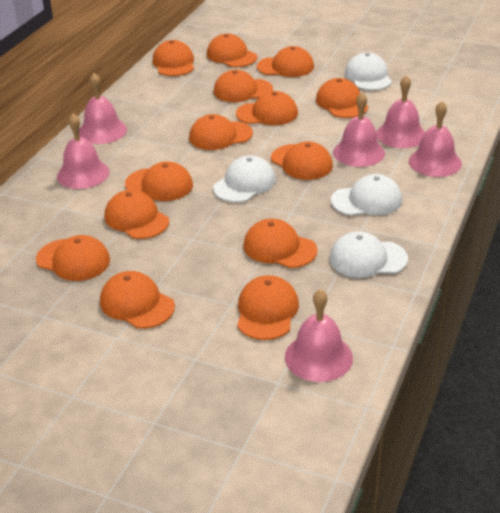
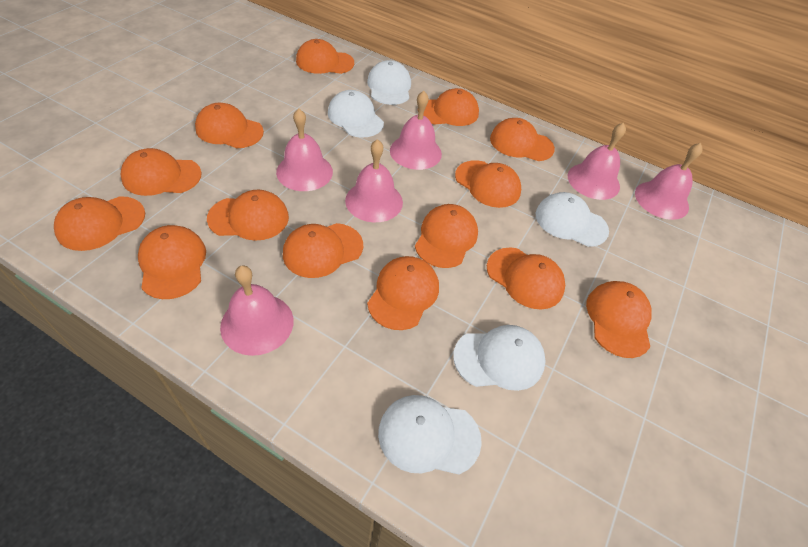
white cap: [213,155,276,202] [329,231,408,278] [331,174,402,216] [345,52,392,90] = 4 -> [328,90,384,138] [367,60,411,105] [378,395,482,475] [453,325,546,391] [536,192,609,247] = 5

